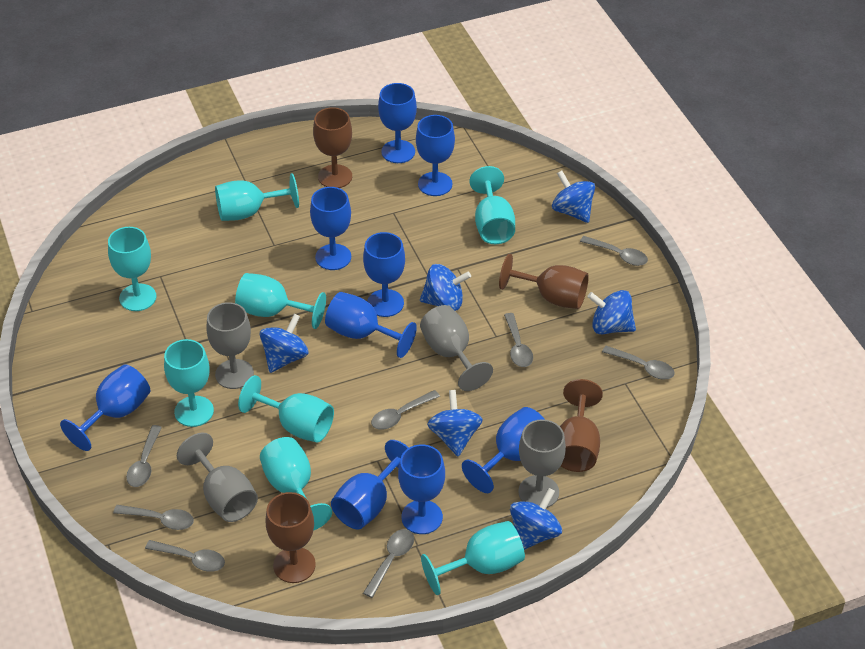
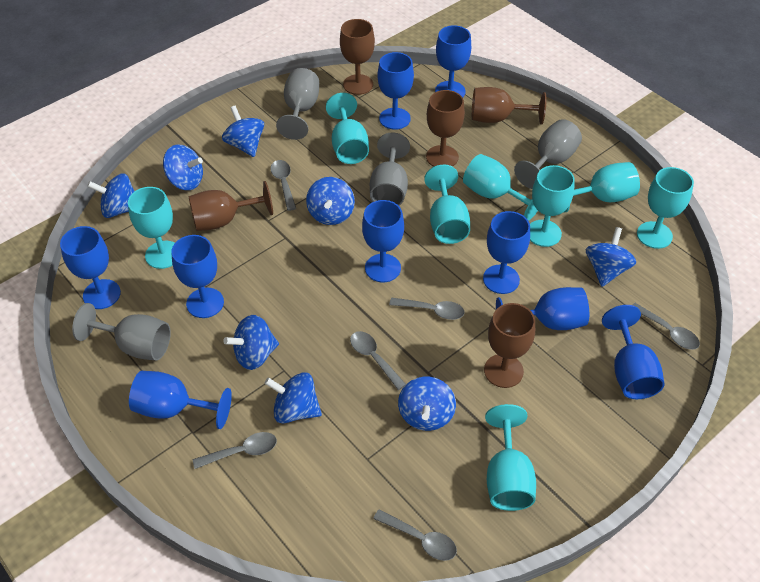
blue spinning top: [260,314,309,373] [420,264,471,311] [427,390,483,456] [510,488,562,550] [552,171,595,223] [587,290,636,334] = 6 -> [87,173,135,218] [163,144,203,190] [222,106,264,157] [223,315,279,370] [264,372,322,424] [306,177,355,225] [398,377,456,431] [586,227,636,287] = 8
brown goblet: [266,492,316,583] [313,107,352,188] [499,254,589,309] [560,379,603,472] = 4 -> [189,181,273,231] [340,19,375,95] [426,90,465,167] [472,87,546,124] [484,303,535,388] = 5
grey spoon: [113,505,194,530] [126,425,162,487] [145,540,225,572] [363,529,414,598] [371,390,440,430] [504,313,533,367] [580,236,648,266] [602,346,675,380] = 8 -> [193,432,277,469] [270,160,296,211] [350,331,406,390] [373,509,457,561] [389,298,465,320] [633,303,700,350] = 6

